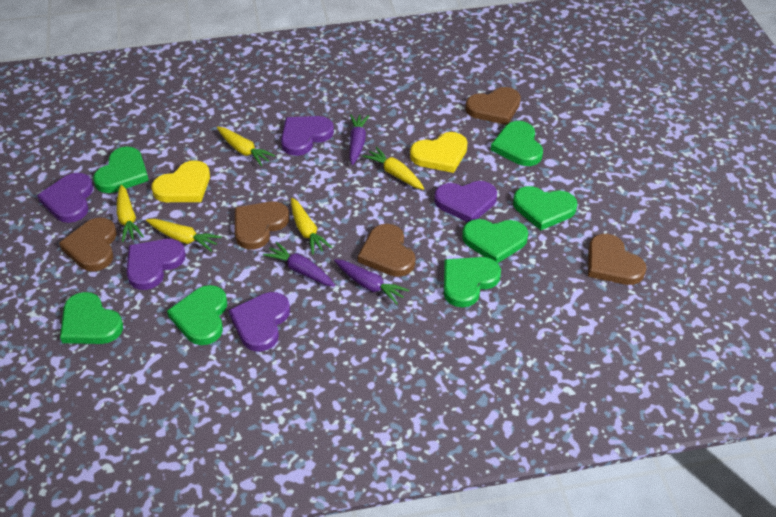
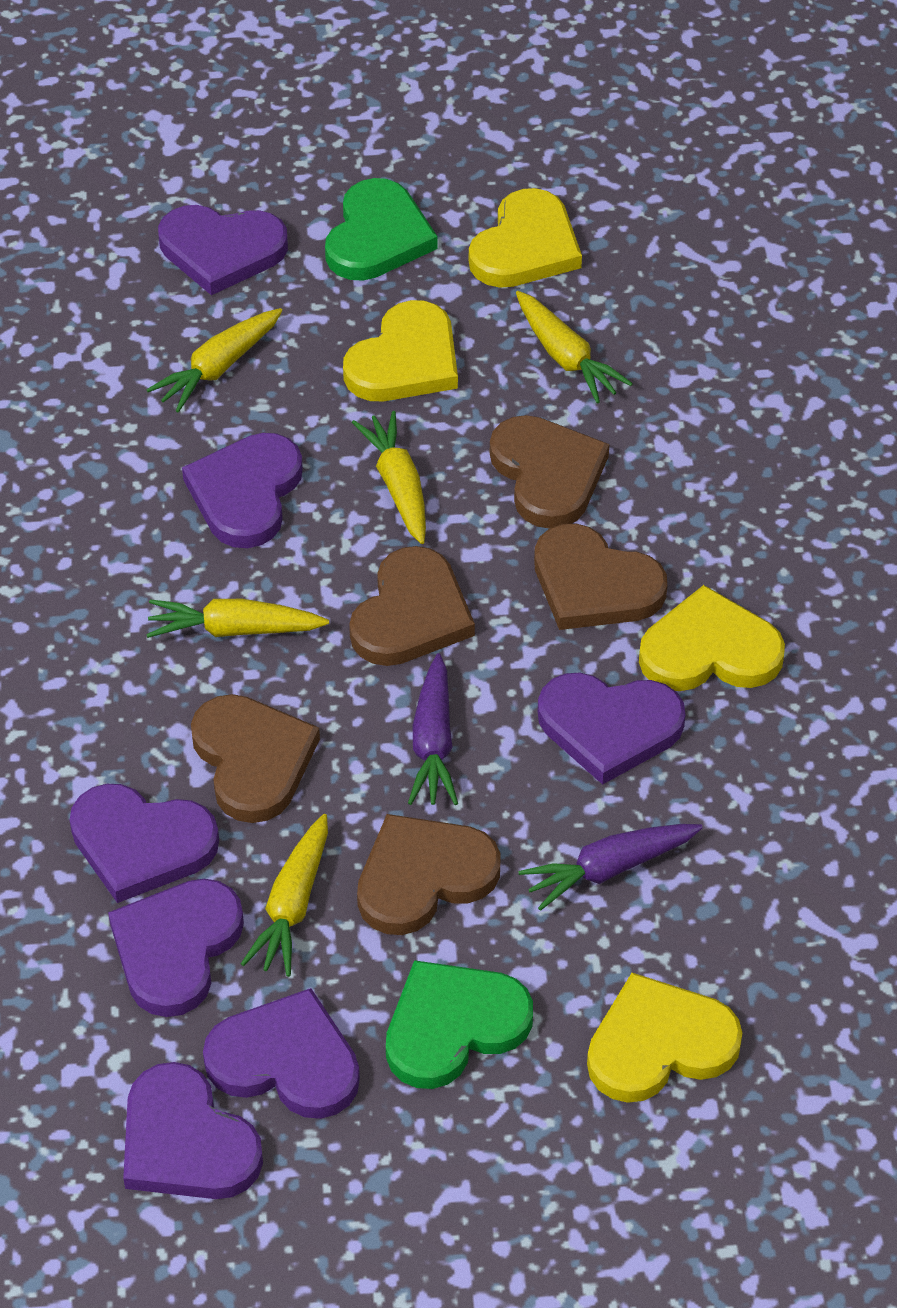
green heart: [60,292,123,344] [93,146,149,193] [167,285,227,345] [444,257,501,307] [462,219,528,263] [491,121,543,166] [513,186,577,230] = 7 -> [325,178,438,281] [386,960,533,1089] = 2
purple carrot: [263,242,335,287] [334,259,409,305] [349,114,369,165] = 3 -> [408,653,458,805] [518,824,703,911] = 2
purple heart: [37,173,93,223] [127,239,186,290] [229,292,290,352] [281,116,334,156] [434,181,497,222] = 5 -> [70,784,219,903] [108,879,244,1017] [123,1062,263,1199] [158,205,288,295] [182,433,303,548] [203,988,360,1119] [538,672,685,785] = 7
yellow heart: [152,160,210,202] [410,132,468,173] = 2 -> [343,300,458,401] [469,188,582,288] [587,973,742,1103] [639,585,785,691] = 4

